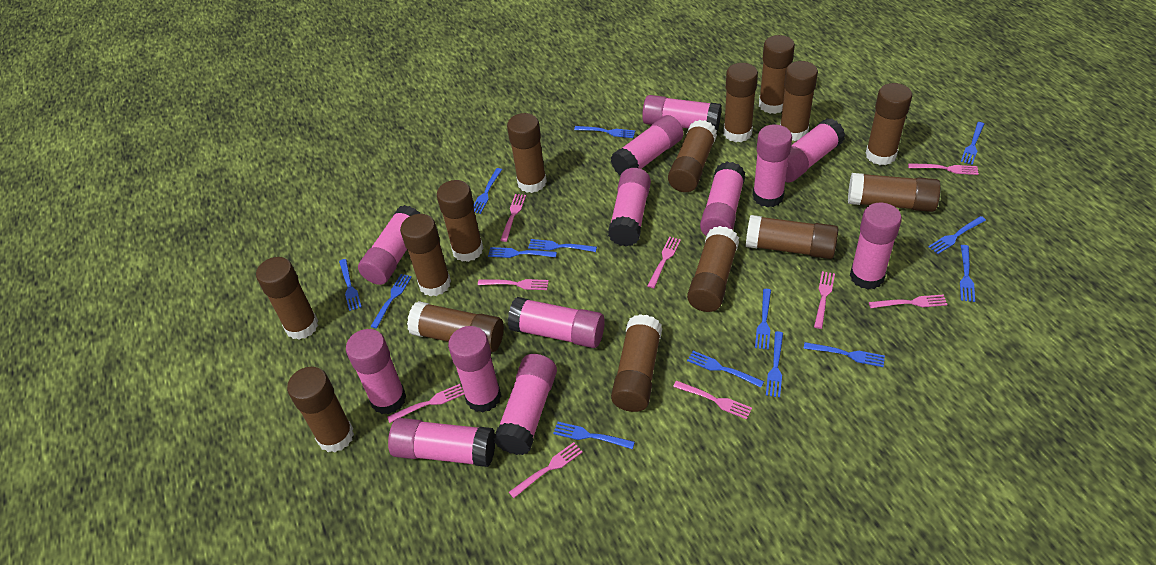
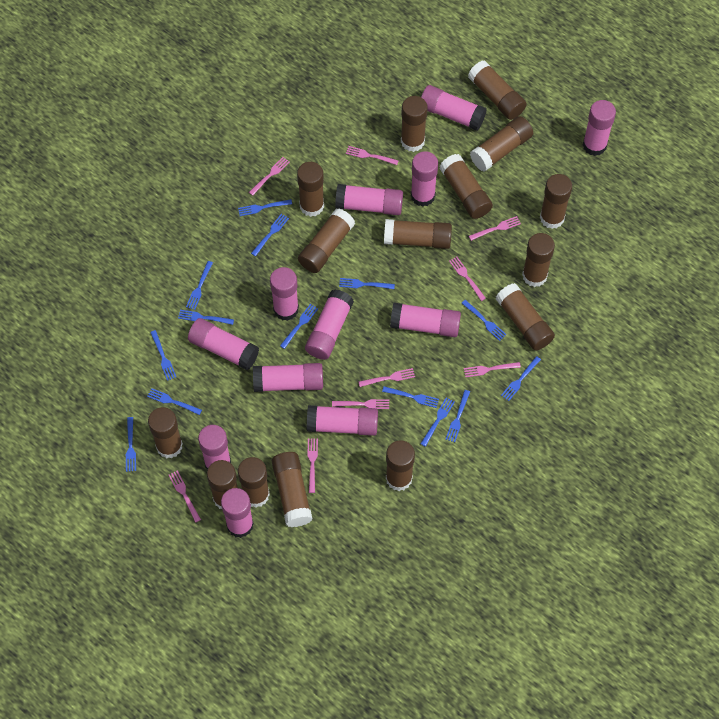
pink glue stick: [346,329,406,414] [358,205,421,285] [388,418,495,467] [448,326,501,413] [494,354,557,455] [508,297,605,348] [608,168,651,247] [611,115,683,176] [642,95,722,133] [700,162,745,236] [753,124,792,207] [785,118,845,182] [850,203,902,290] = 13 -> [188,318,259,370] [198,425,231,470] [221,488,254,538] [253,363,323,392] [270,267,299,321] [305,290,354,360] [307,405,378,436] [335,184,403,215] [390,303,461,337] [411,151,438,207] [421,85,487,131] [583,100,616,156] = 12

